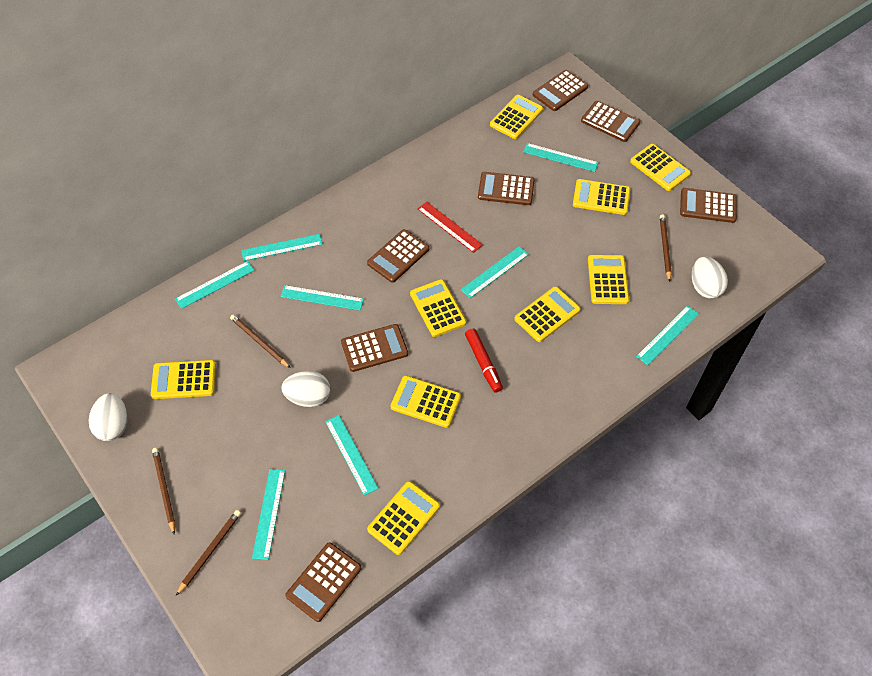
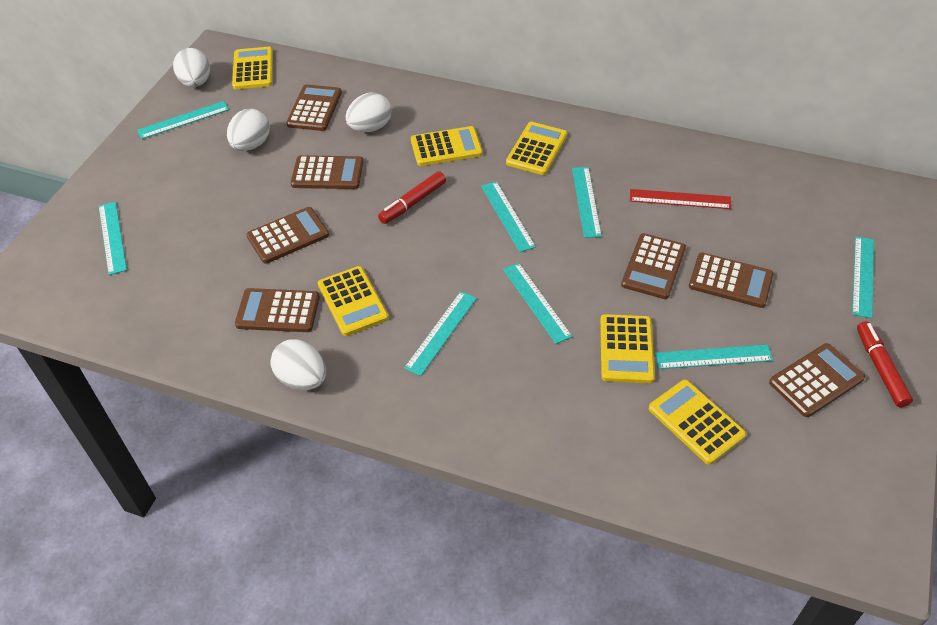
brown pencil: [152,448,175,535] [176,510,241,596] [230,314,291,368] [660,214,672,282] = 4 -> none = 0
red marker: [465,328,503,393] = 1 -> [378,171,446,224] [857,321,913,407] = 2
white egg: [89,393,128,441] [281,371,330,407] [692,257,728,299] = 3 -> [173,48,210,87] [227,109,270,151] [270,339,326,390] [345,92,391,132] = 4
yellow calculator: [151,360,216,399] [367,481,440,555] [391,376,461,428] [410,279,466,337] [490,95,543,139] [515,286,581,342] [573,179,630,215] [588,255,629,304] [630,144,691,191] = 9 -> [232,47,273,89] [318,266,389,336] [411,126,483,166] [506,122,567,175] [600,314,655,383] [649,380,746,465] = 6

